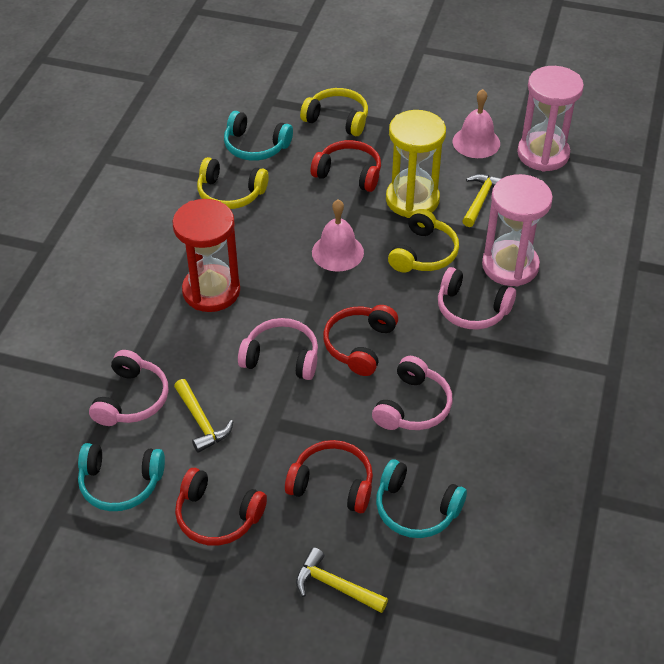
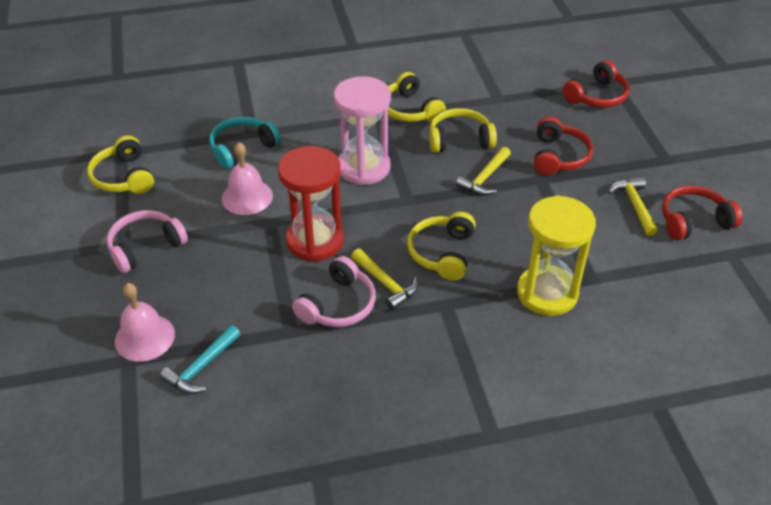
pink headphones: [89,350,169,426] [238,318,318,380] [372,356,452,430] [438,267,516,330] = 4 -> [107,210,188,273] [292,256,376,327] = 2
pink hourglass: [482,174,553,286] [517,66,584,172] = 2 -> [334,76,391,185] = 1
red headphones: [175,468,267,546] [285,440,373,513] [311,140,381,192] [323,305,398,376] = 4 -> [534,117,593,175] [563,60,629,108] [662,185,743,241] = 3
turquoise hammer: none = 0 -> [160,325,240,394] = 1
turquoise headphones: [78,443,165,511] [224,111,293,161] [376,459,467,538] = 3 -> [209,116,281,169] = 1
yellow headphones: [197,157,269,209] [300,88,368,136] [388,209,459,272] = 3 -> [87,135,154,194] [388,72,446,122] [407,212,476,281] [429,108,497,153] = 4

